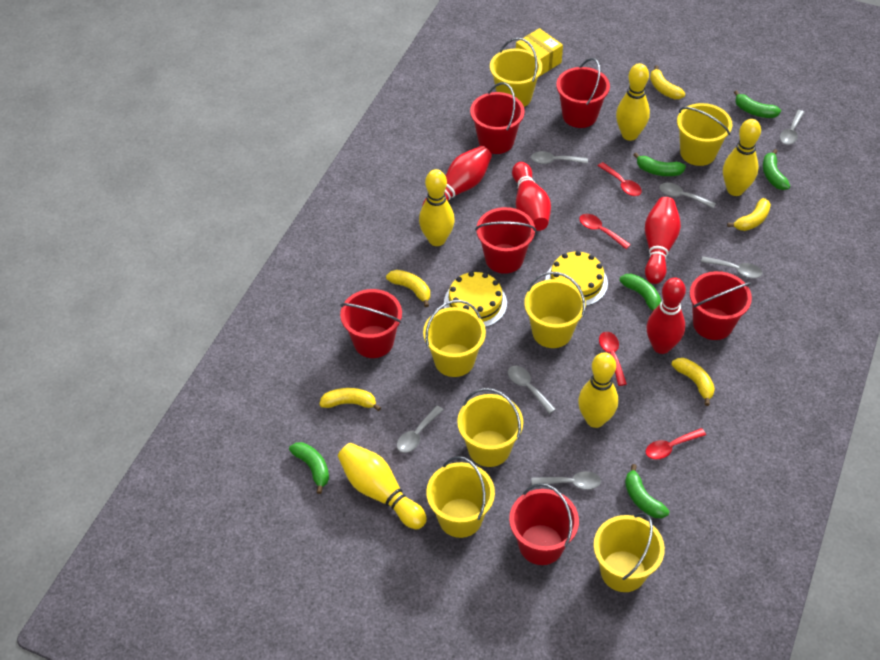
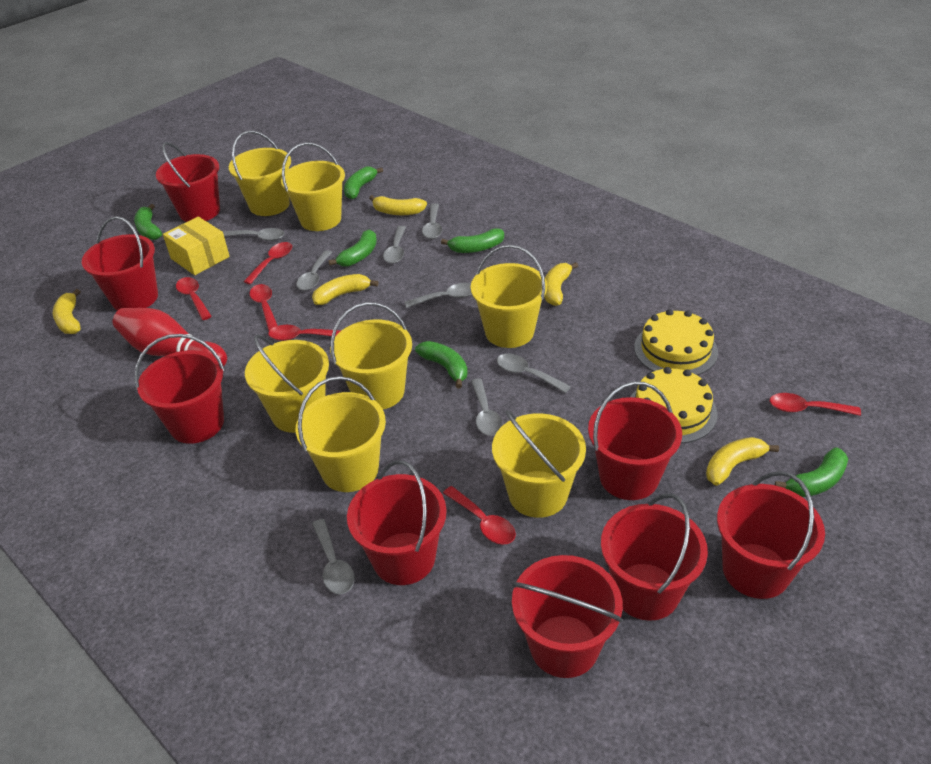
grey spoon: [397,405,443,453] [508,366,556,414] [531,151,588,164] [532,471,601,490] [659,183,716,209] [701,256,762,278] [780,110,805,145] = 7 -> [223,228,284,241] [296,250,332,291] [312,519,355,594] [383,226,406,264] [404,283,472,308] [422,203,442,239] [471,378,503,436] [497,354,571,393] = 8
red bowling pin: [422,146,492,207] [512,162,551,231] [645,197,681,284] [647,278,686,354] = 4 -> [113,308,227,367] = 1
red bucket: [340,289,402,358] [470,82,525,154] [475,207,536,274] [509,483,579,565] [556,58,610,128] [690,271,752,340] = 6 -> [82,216,158,311] [134,334,225,444] [156,142,220,222] [347,460,447,585] [512,555,623,678] [588,381,682,500] [601,494,708,621] [717,471,825,599] = 8
red spoon: [579,214,631,249] [598,162,642,196] [599,332,627,386] [646,428,706,460] = 4 -> [176,277,212,320] [243,242,292,284] [250,284,278,331] [268,325,340,341] [443,486,516,545] [770,393,861,416] = 6
yellow bowling pin: [338,443,427,529] [419,169,455,246] [578,352,618,428] [616,63,650,141] [723,119,761,196] = 5 -> none = 0

